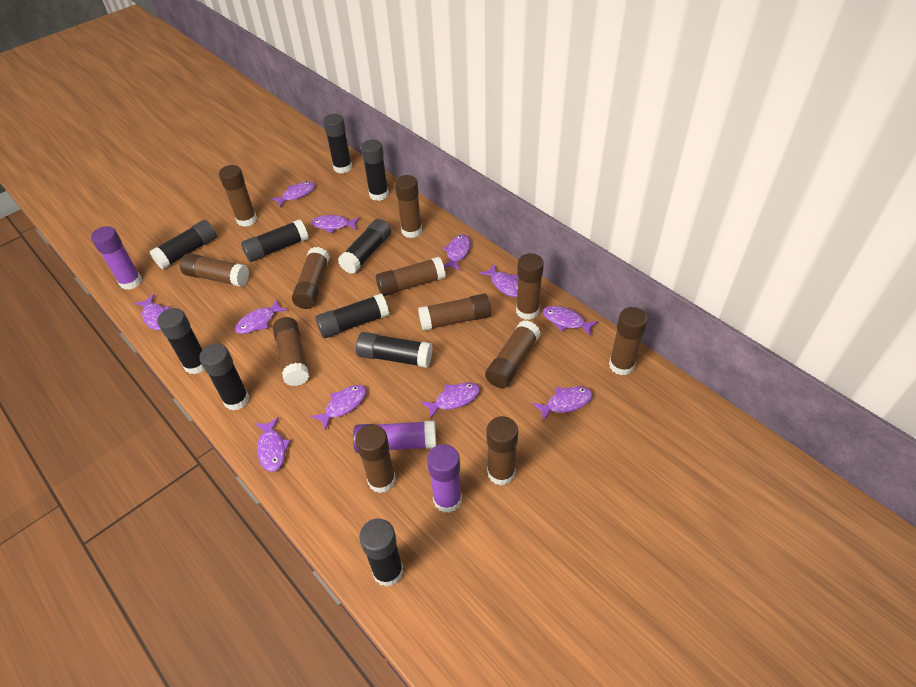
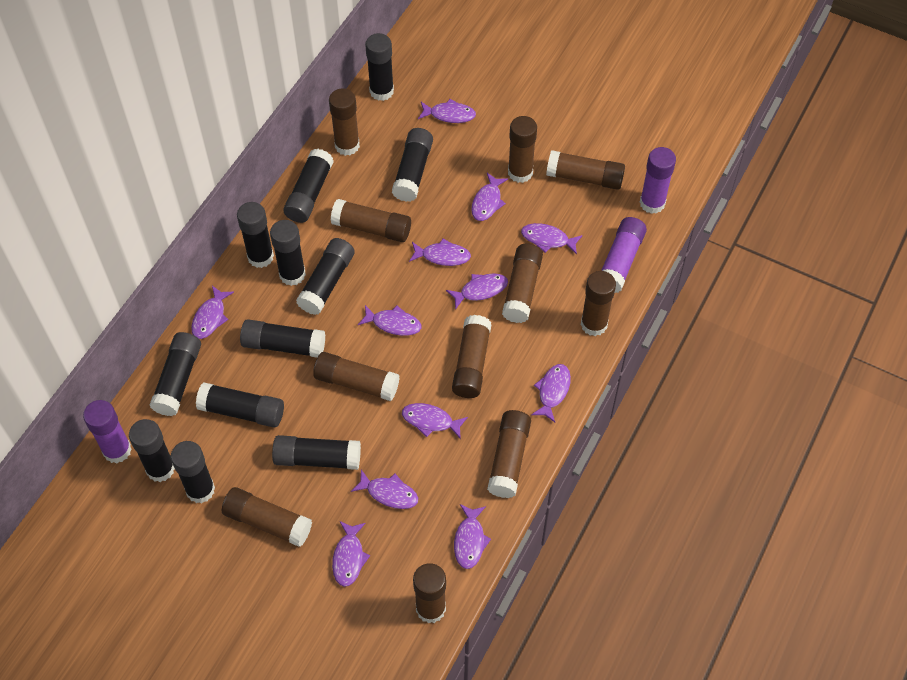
black glue stick: [150,220,217,269] [157,308,204,374] [199,343,249,411] [241,219,308,262] [315,294,389,338] [323,114,352,173] [338,219,391,274] [356,332,433,368] [359,518,403,587] [361,140,389,201] = 10 -> [129,419,175,482] [150,332,201,416] [171,441,215,503] [196,382,284,427] [237,202,274,268] [240,319,325,358] [270,220,306,286] [272,435,361,470] [283,149,334,223] [296,238,355,315] [365,33,394,101] [392,128,433,202] = 12
brown glue stick: [180,253,249,287] [219,165,257,227] [273,317,309,386] [292,247,330,309] [355,425,396,493] [376,257,446,296] [395,175,422,238] [418,294,491,331] [485,320,541,388] [486,416,518,486] [516,253,544,320] [609,307,648,375] = 12 -> [222,487,312,547] [313,352,400,401] [329,88,360,156] [330,199,411,242] [413,563,446,623] [452,315,491,398] [487,410,531,498] [502,243,543,323] [508,116,537,183] [546,150,625,190] [581,271,616,336] = 11
purple fish: [135,294,170,330] [235,299,288,334] [255,417,290,472] [271,182,315,207] [311,215,360,233] [311,385,366,431] [421,383,480,419] [443,234,471,271] [480,264,518,297] [532,386,593,421] [543,306,598,336] = 11 -> [191,286,234,339] [332,521,370,587] [351,469,418,509] [358,305,421,336] [402,403,468,439] [409,238,471,266] [418,99,476,123] [446,273,508,310] [454,504,491,569] [471,173,508,221] [521,223,583,255] [531,364,571,422] = 12

